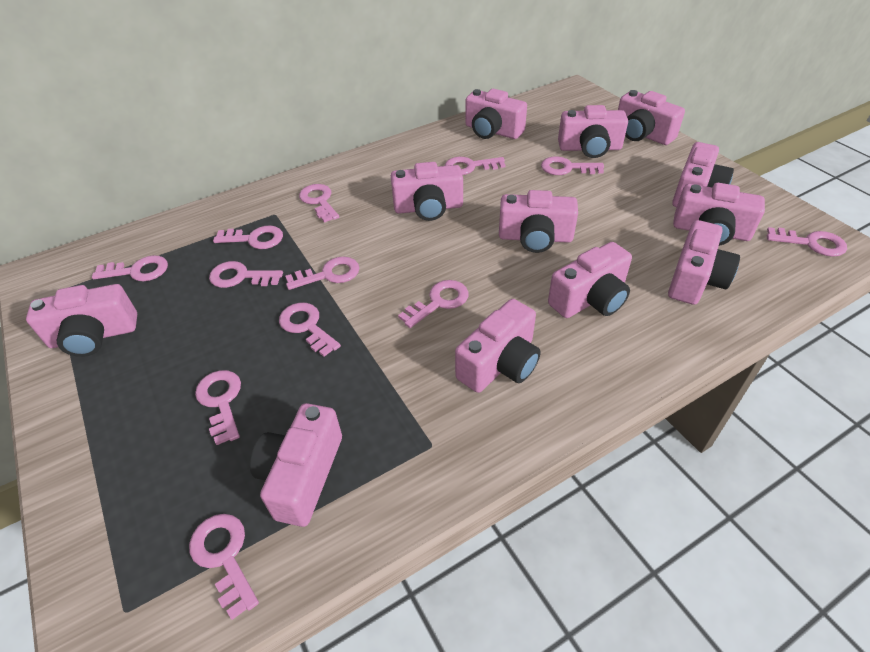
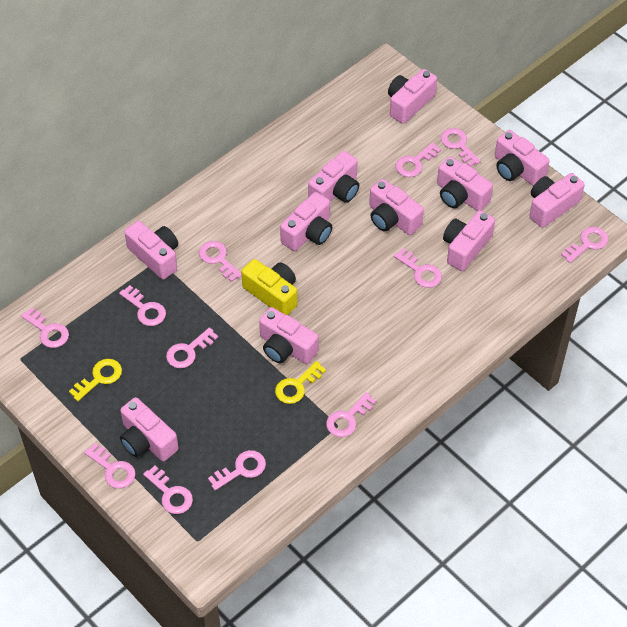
pink camera: [26,284,137,357] [250,403,342,527] [391,162,463,221] [455,299,541,393] [465,89,527,139] [499,190,578,253] [548,242,632,318] [558,105,628,158] [618,90,685,145] [668,220,740,305] [672,142,734,207] [673,183,765,246] = 12 -> [120,397,179,461] [124,221,178,279] [259,307,319,364] [280,192,332,251] [308,151,359,203] [369,179,424,235] [388,69,437,124] [437,156,493,211] [443,210,495,271] [495,130,549,186] [529,173,585,228] = 11
yellow camera: none = 0 -> [241,259,297,315] = 1
yellow key: none = 0 -> [69,359,122,401] [275,361,326,404] = 2

